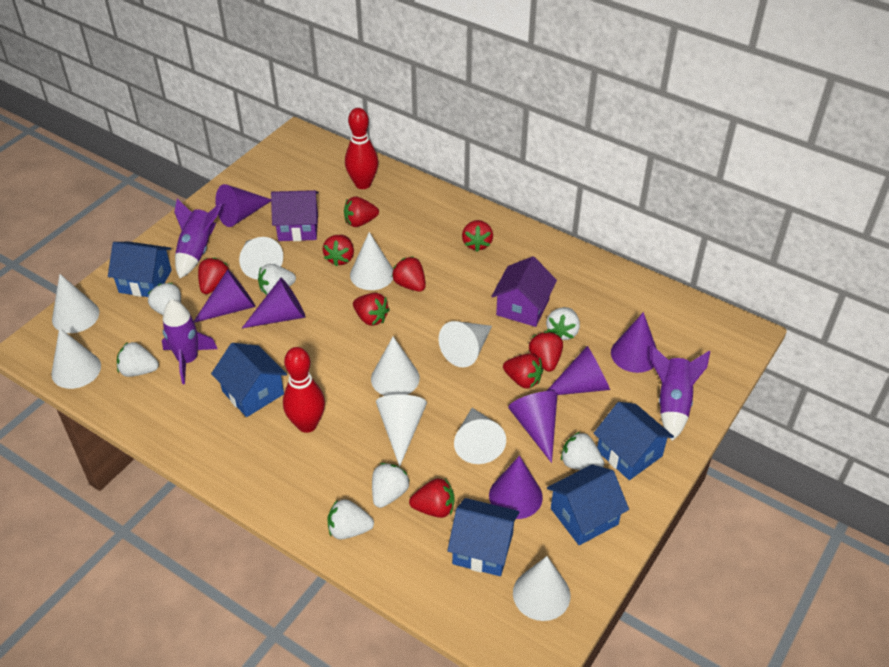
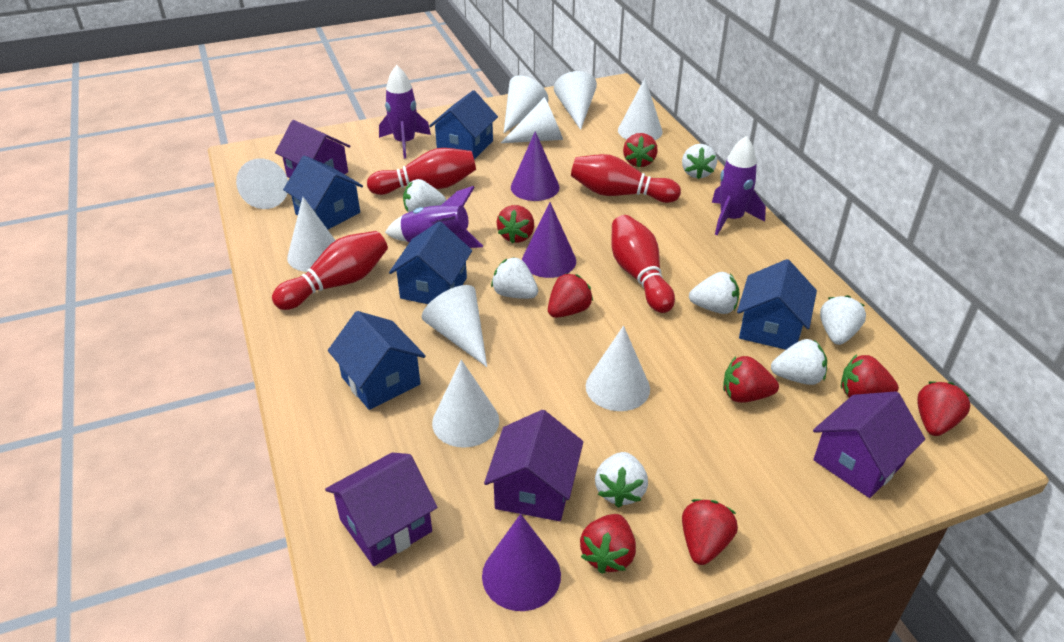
purple cone: [194,269,256,323] [215,184,271,227] [242,278,306,328] [489,456,543,519] [508,391,558,463] [547,346,610,395] [611,312,657,373] = 7 -> [482,514,561,611] [511,131,560,201] [522,202,576,278] = 3
purple house: [271,190,319,241] [491,256,557,327] = 2 -> [275,120,350,178] [325,453,438,566] [484,410,583,521] [813,391,925,498] = 4
red bowling pin: [283,347,325,433] [345,108,378,189] = 2 -> [272,231,388,310] [367,148,476,195] [571,154,681,203] [611,215,675,313] = 4
red strawberry: [198,258,230,294] [323,235,354,267] [344,196,379,227] [353,293,390,326] [392,256,426,292] [409,478,455,518] [462,220,493,252] [503,353,543,389] [529,331,563,372] = 9 -> [497,205,534,244] [548,273,593,318] [580,514,636,574] [623,133,658,168] [682,499,738,565] [723,356,779,403] [841,355,899,398] [917,381,970,436] = 8

